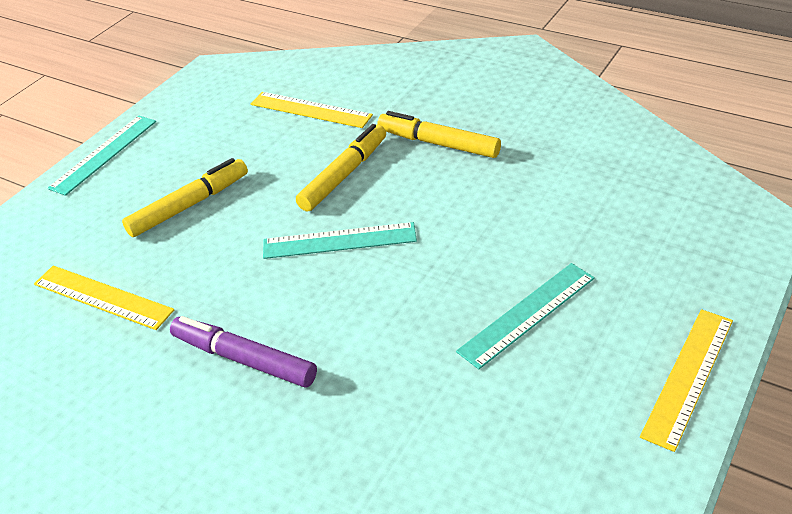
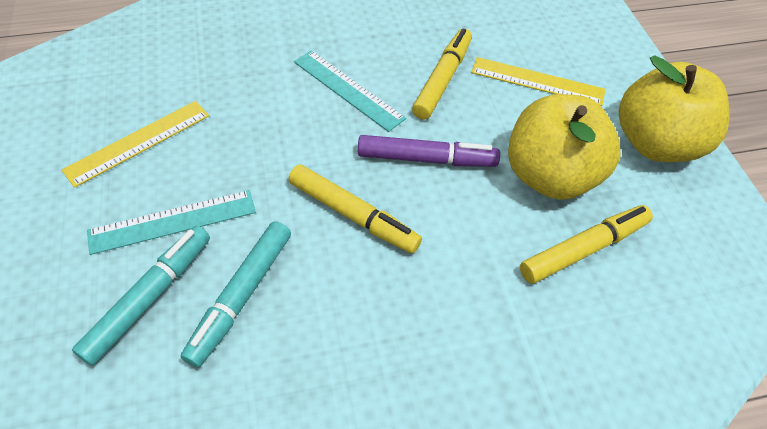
turquoise marker: none = 0 -> [72,226,210,366] [181,221,291,368] = 2
turquoise ruler: [47,116,156,196] [263,222,417,259] [456,263,595,369] = 3 -> [87,190,256,255] [294,50,406,132] = 2
yellow apple: none = 0 -> [508,94,621,200] [619,55,730,162] = 2
yellow ruler: [34,266,174,330] [251,92,373,128] [640,309,733,452] = 3 -> [61,101,209,188] [471,57,605,106] = 2

